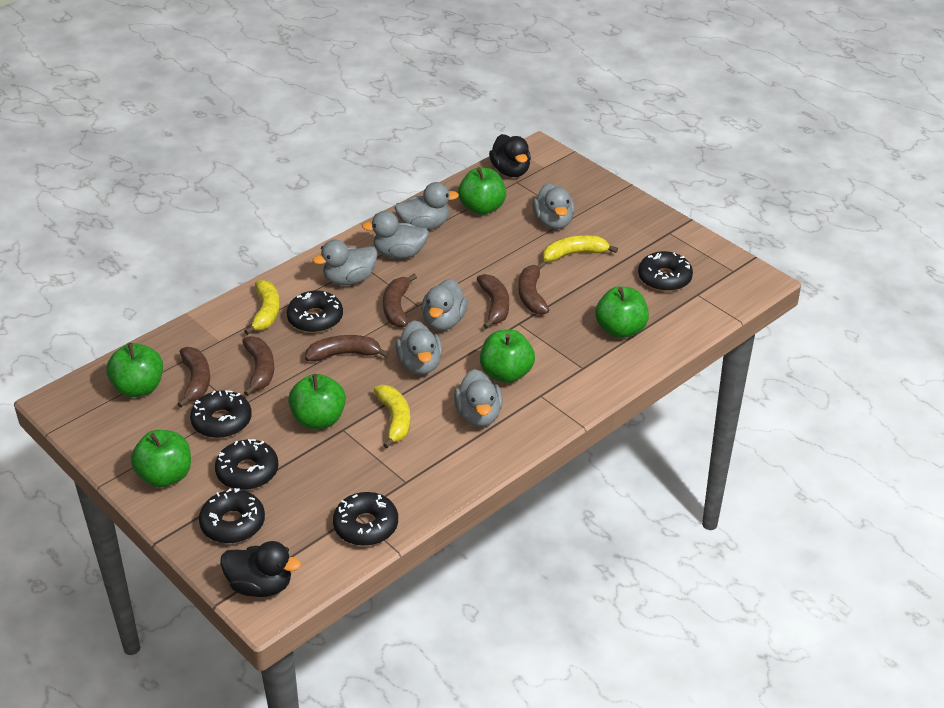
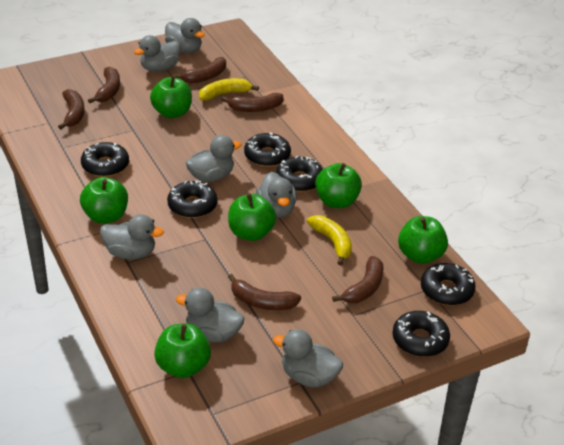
black duck: [220,541,301,597] [489,134,531,177] = 2 -> none = 0
yellow banana: [244,280,280,335] [374,385,410,448] [543,235,618,262] = 3 -> [199,78,259,101] [307,215,352,265] = 2

